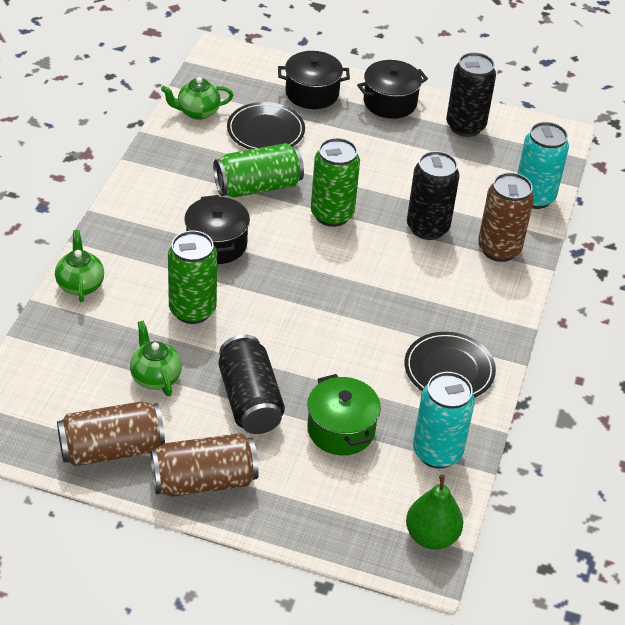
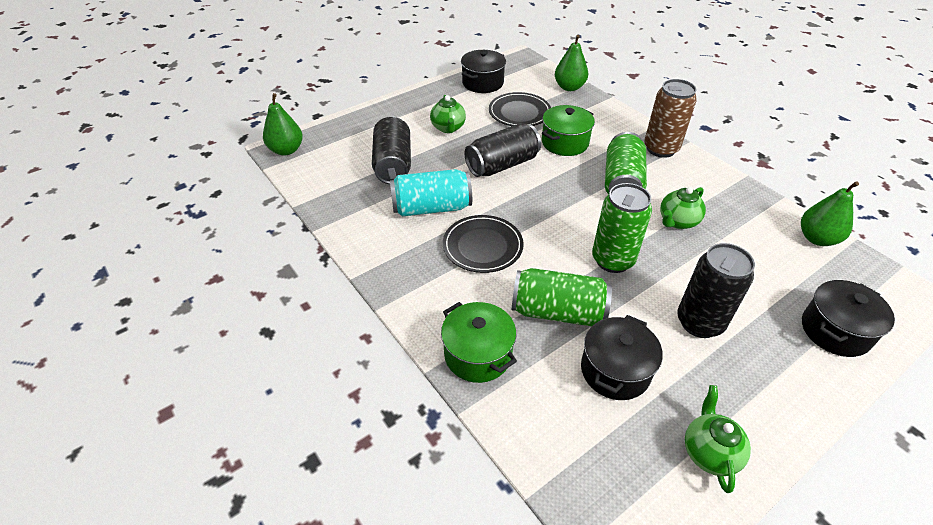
brown can: [57,401,165,466] [150,433,259,497] [478,172,534,262] = 3 -> [644,79,697,158] = 1
green pear: [406,474,463,550] = 1 -> [263,93,303,156] [555,35,588,91] [801,181,859,246] = 3
green pot: [307,374,381,455] = 1 -> [441,302,517,383] [542,105,595,156] = 2
turquoise can: [413,372,475,469] [518,122,569,209] = 2 -> [390,169,472,216] = 1

